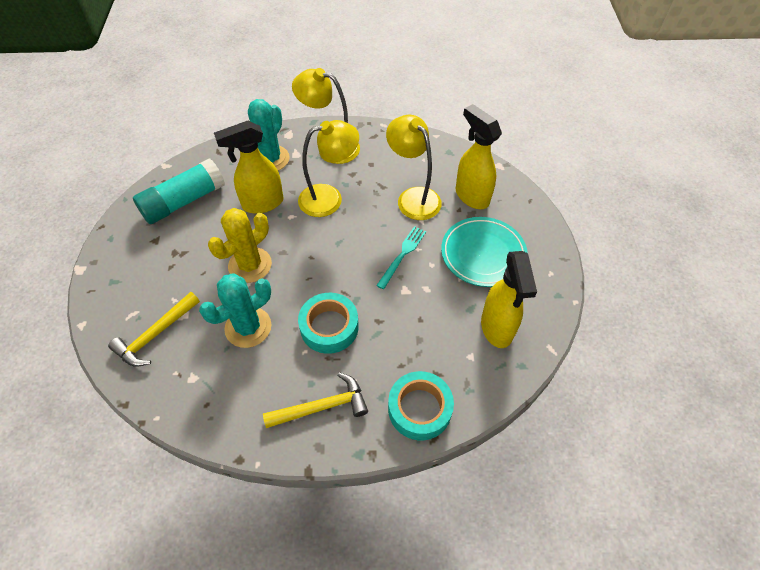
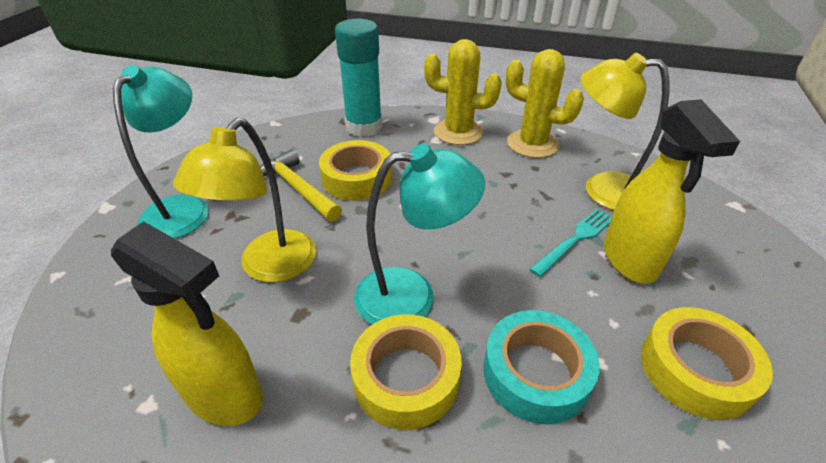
turquoise cactus: [199,273,271,348] [248,99,290,171] = 2 -> none = 0
turquoise lamp: none = 0 -> [113,65,209,239] [354,144,485,324] = 2
turquoise plate: [441,217,528,287] = 1 -> none = 0
turquoise tape: [298,293,359,354] [388,371,454,440] = 2 -> [484,310,600,425] = 1
yellow cactus: [208,208,272,283] = 1 -> [424,39,502,145] [506,49,584,158] = 2
yellow hammer: [108,292,200,367] [263,372,368,428] = 2 -> [260,149,342,222] = 1
yellow lamp: [292,68,360,164] [298,120,359,217] [386,115,442,220] = 3 -> [173,118,316,282] [581,53,669,210] = 2
yellow spray bottle: [214,121,284,214] [456,104,502,209] [481,251,537,348] = 3 -> [111,221,263,426] [604,99,740,284] = 2
yellow tape: none = 0 -> [319,140,392,201] [350,314,462,430] [641,307,773,420] = 3

